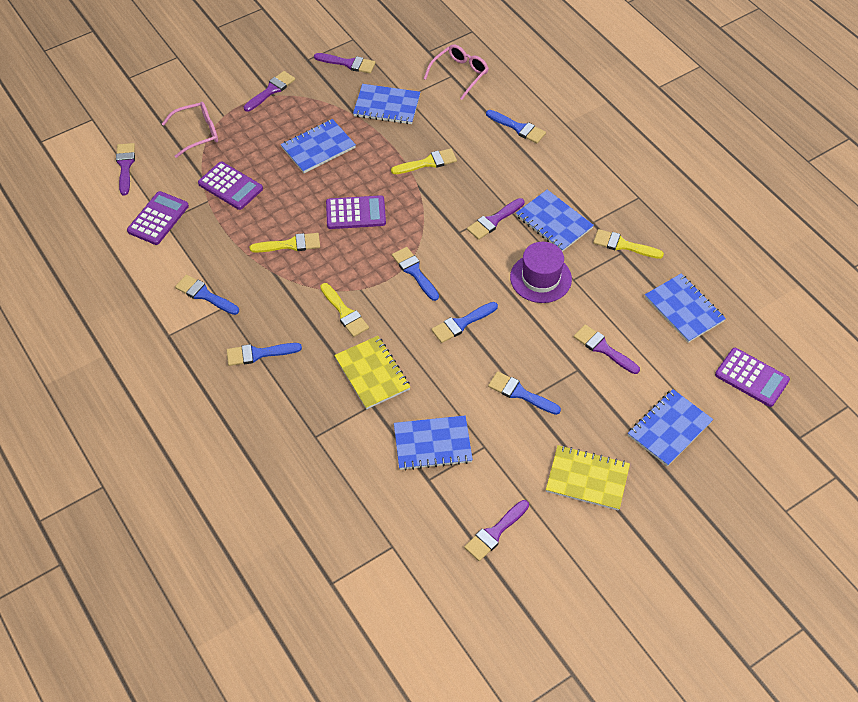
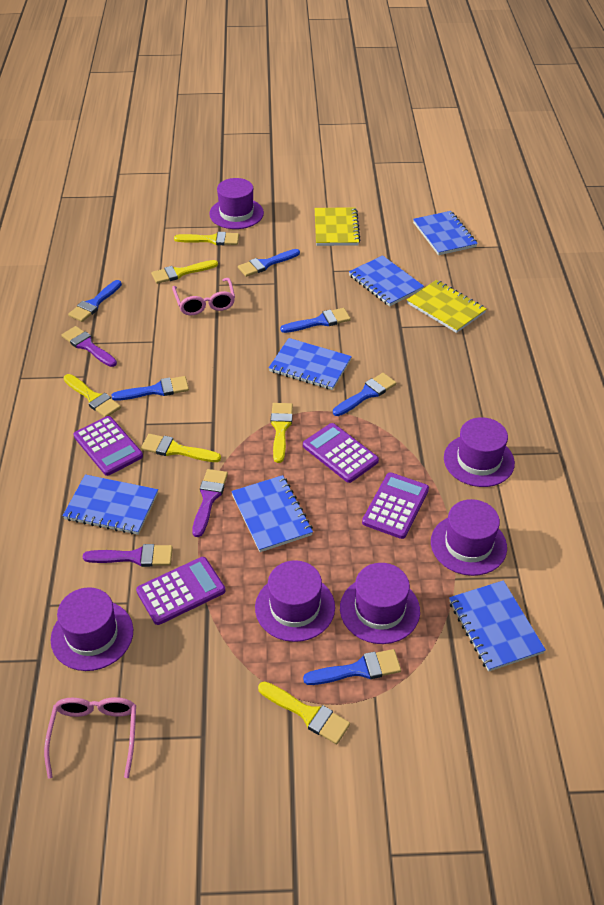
purple brush: [116,143,135,195] [244,71,295,112] [314,53,376,74] [464,500,529,561] [467,198,525,240] [574,324,640,374] = 6 -> [62,326,117,367] [83,544,173,567] [192,469,228,537] = 3
purple hat: [510,242,572,303] = 1 -> [50,587,133,671] [209,178,264,229] [255,560,335,642] [340,563,420,644] [431,499,507,576] [444,417,515,487] = 6
yellow brush: [250,233,320,253] [320,283,369,337] [391,148,457,174] [593,229,664,259] = 4 -> [64,374,121,417] [141,434,221,462] [151,260,218,284] [174,232,239,245] [258,681,350,744] [271,403,293,463] = 6

